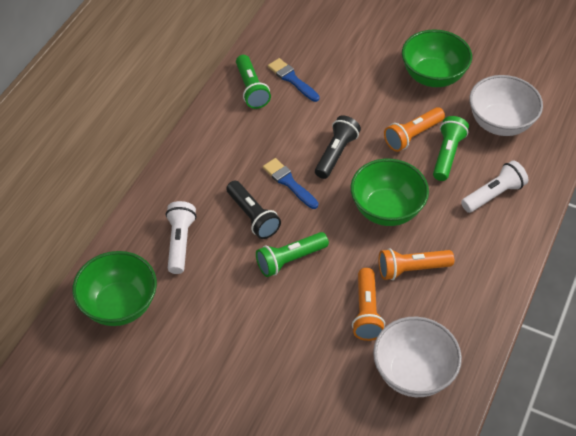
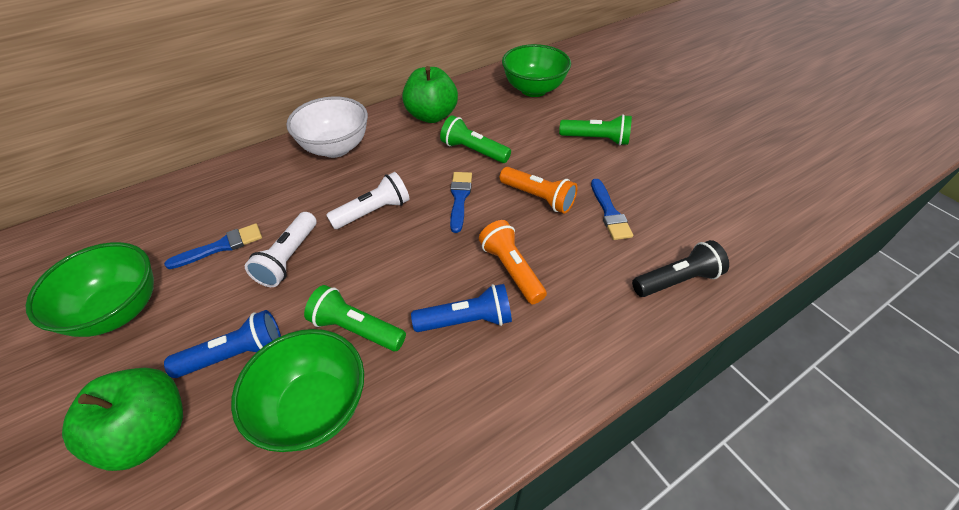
black flashlight: [226,180,281,239] [315,115,361,179] = 2 -> [632,240,729,297] = 1
blue brush: [263,158,318,209] [268,58,320,102] = 2 -> [164,224,262,269] [450,172,472,233] [591,179,633,240] = 3
blue flashlight: none = 0 -> [164,310,281,378] [411,284,512,332] = 2
green apple: none = 0 -> [62,368,183,471] [402,66,458,123] = 2
orange flashlight: [352,268,385,341] [379,248,454,280] [384,107,445,152] = 3 -> [479,220,547,304] [500,167,578,214] = 2
white bowl: [373,317,462,397] [469,75,543,136] = 2 -> [286,96,368,158] = 1

